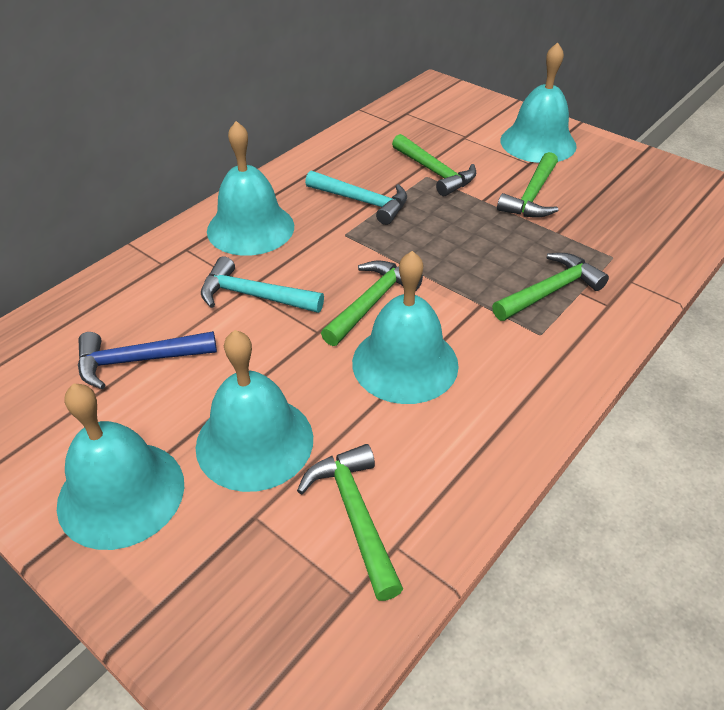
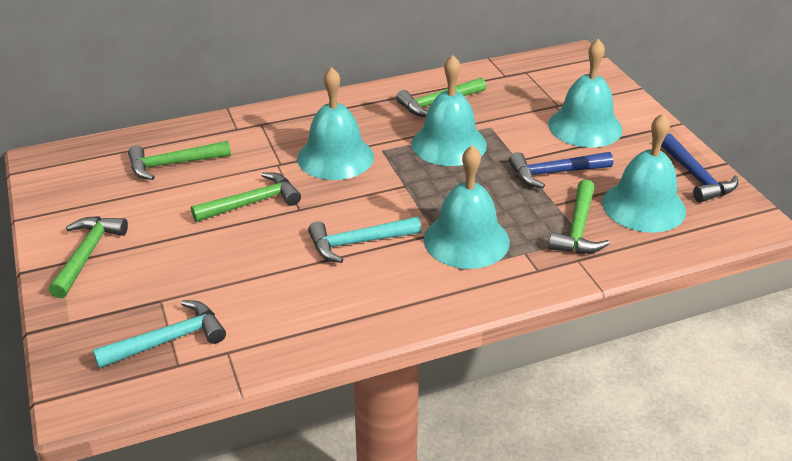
blue hammer: [78,331,217,389] = 1 -> [509,152,613,188] [661,133,738,202] = 2

